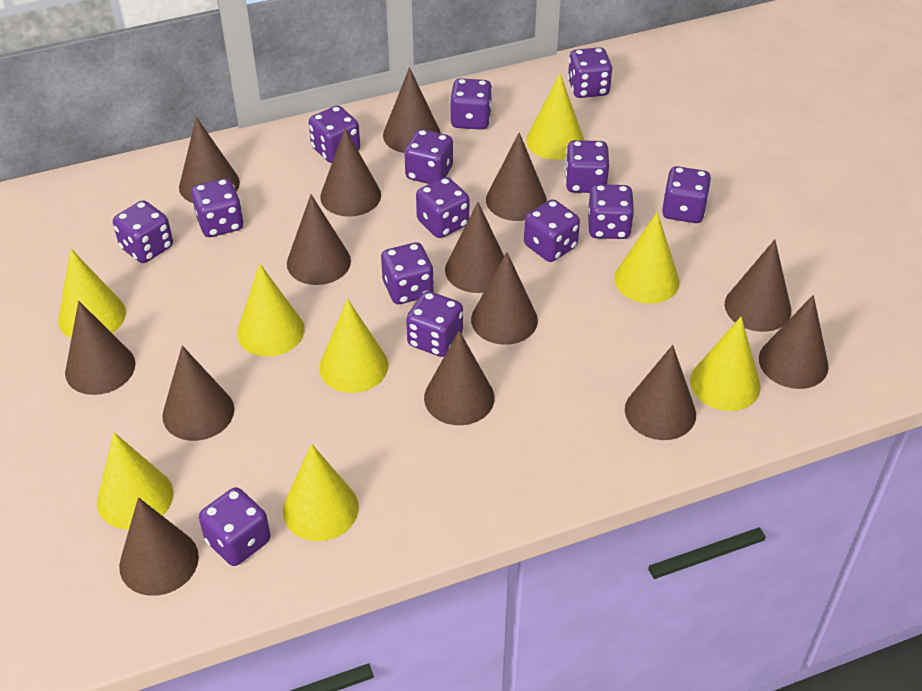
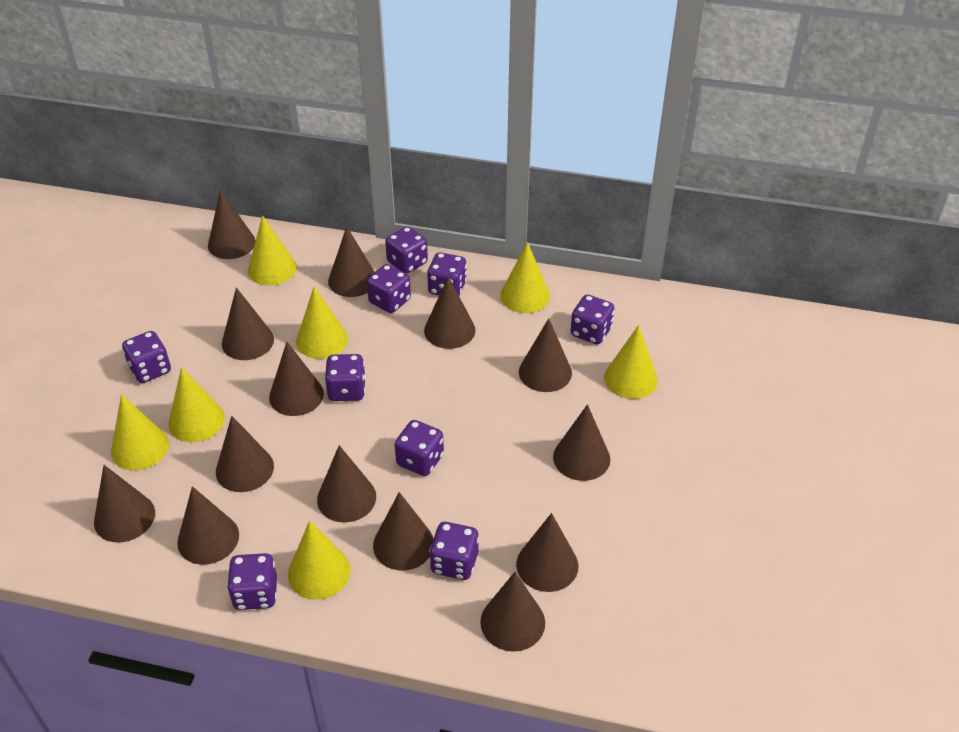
purple dice: [113,201,173,263] [191,178,244,237] [199,487,270,566] [309,106,360,163] [381,242,434,304] [404,129,453,184] [406,291,463,357] [416,177,469,238] [450,78,492,130] [524,199,580,262] [565,140,609,193] [568,47,612,98] [588,184,635,239] [662,166,711,223] = 14 -> [122,331,171,383] [227,553,277,610] [325,354,366,401] [367,264,411,313] [385,226,428,274] [395,420,444,476] [427,253,467,296] [429,522,479,580] [571,295,614,344] = 9
yellow cone: [58,249,126,338] [97,432,173,529] [237,263,305,357] [283,444,359,541] [319,299,388,393] [526,74,584,160] [614,212,680,304] [690,317,760,411] = 8 -> [111,394,169,470] [168,367,225,442] [248,215,297,286] [288,521,351,600] [296,286,348,359] [500,242,550,313] [604,325,658,399] = 7

